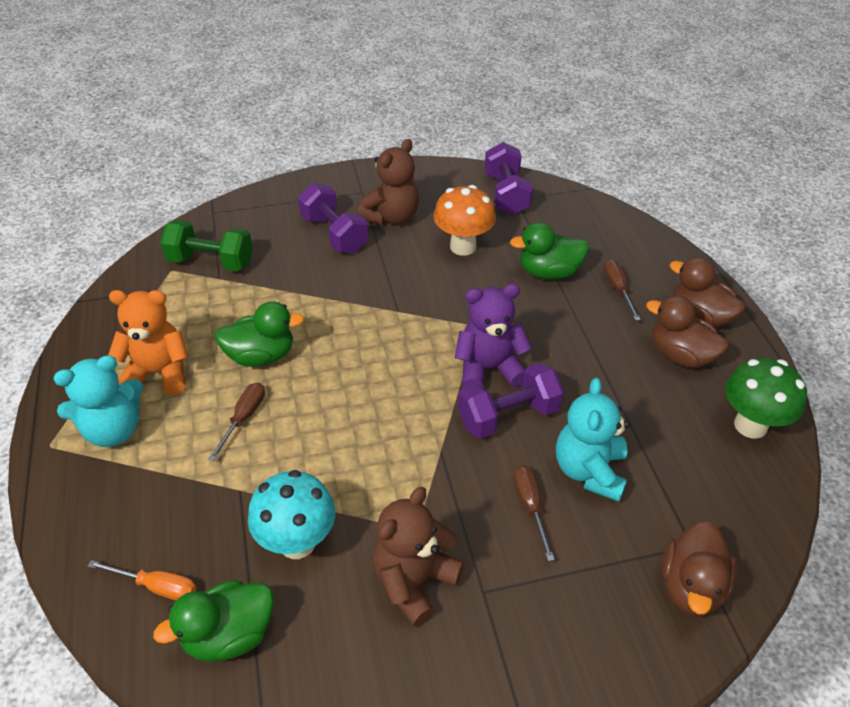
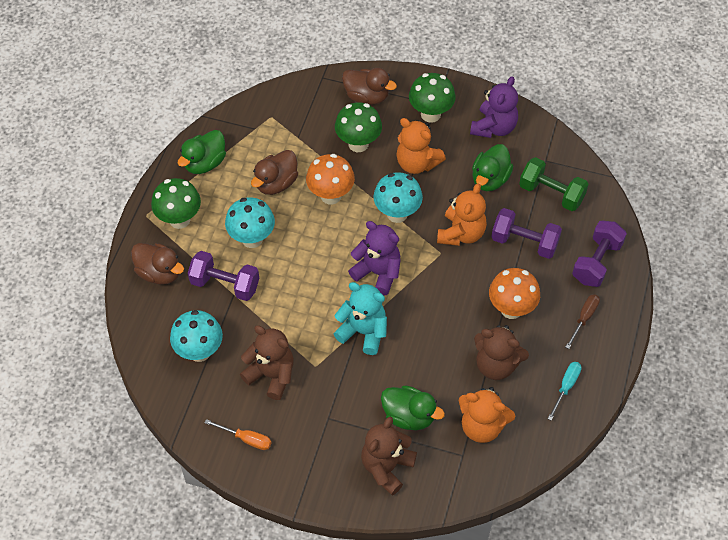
brown screwdriver: [208,383,265,461] [513,465,555,561] [603,259,641,321] = 3 -> [566,294,600,349] = 1
brown teddy bear: [357,139,419,225] [373,487,464,627] = 2 -> [240,325,294,400] [361,417,417,496] [474,325,529,380] = 3
green mushroom: [725,358,807,439] = 1 -> [151,178,201,229] [335,102,382,152] [409,73,456,123] = 3
orange mushroom: [433,185,496,256] = 1 -> [306,154,355,205] [489,268,540,319] = 2
orange teddy bear: [108,290,189,395] = 1 -> [396,118,446,174] [437,183,487,246] [459,387,515,443] = 3
purple teddy bear: [455,284,532,388] = 1 -> [348,221,401,295] [470,76,518,138] = 2
turquoise mushroom: [248,470,335,559] = 1 -> [170,310,223,362] [225,198,275,248] [373,172,423,223] = 3
turquoise screwdriver: none = 0 -> [548,362,582,421] = 1
turquoise teddy bear: [54,355,143,447] [556,378,630,502] = 2 -> [333,282,387,355] = 1

